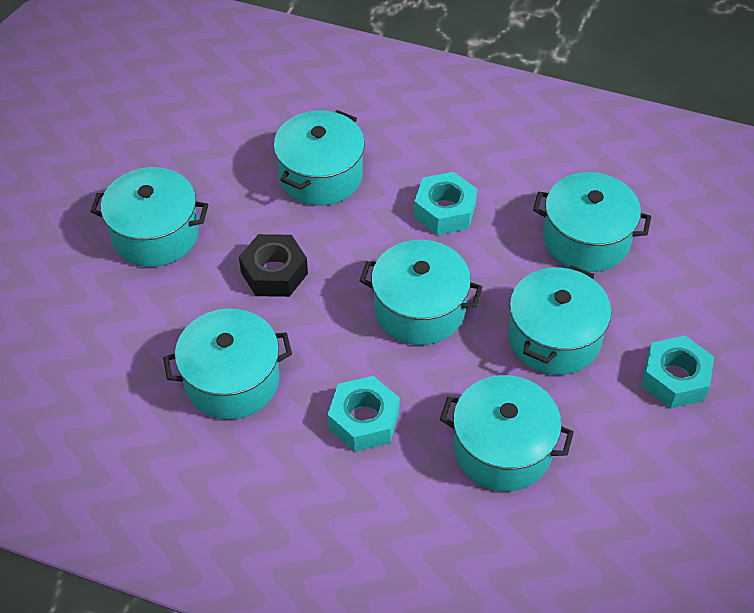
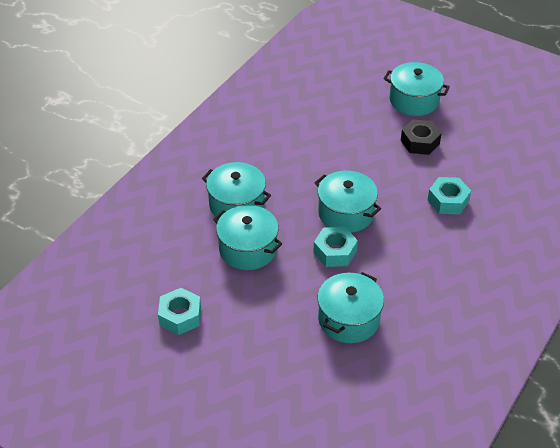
turquoise pot: [90,167,208,267] [163,309,292,419] [274,110,365,206] [359,240,482,345] [440,375,574,491] [508,265,611,375] [533,172,651,272] = 7 -> [202,162,271,217] [213,205,283,270] [315,171,381,233] [317,272,384,343] [384,62,450,116] = 5

